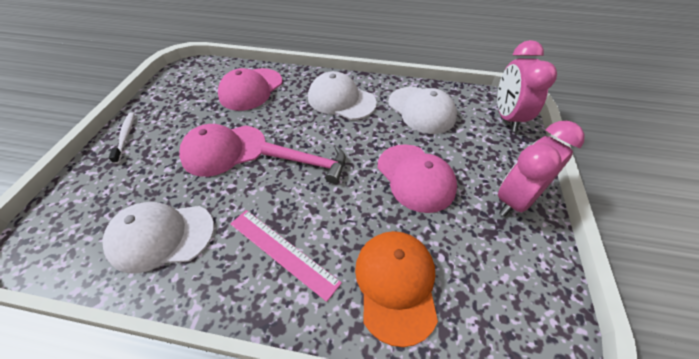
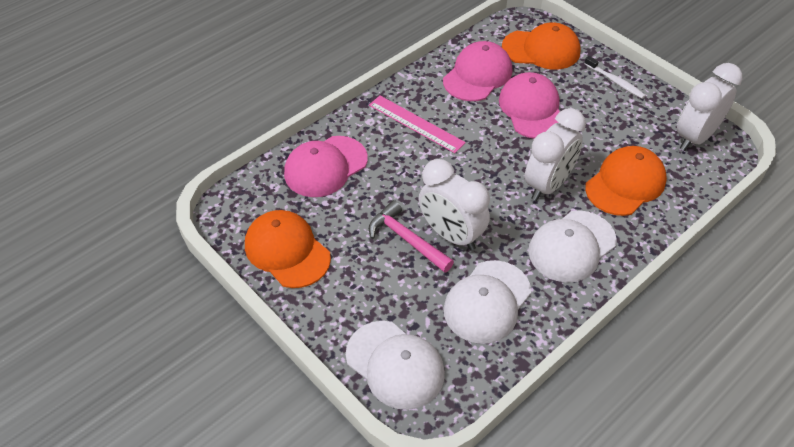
orange cap: [355,231,438,347] = 1 -> [245,210,331,288] [502,22,581,70] [585,146,667,216] = 3
pink clock: [497,40,557,132] [498,121,585,217] = 2 -> none = 0
white clock: none = 0 -> [418,159,490,250] [524,108,586,201] [677,63,743,151] = 3

